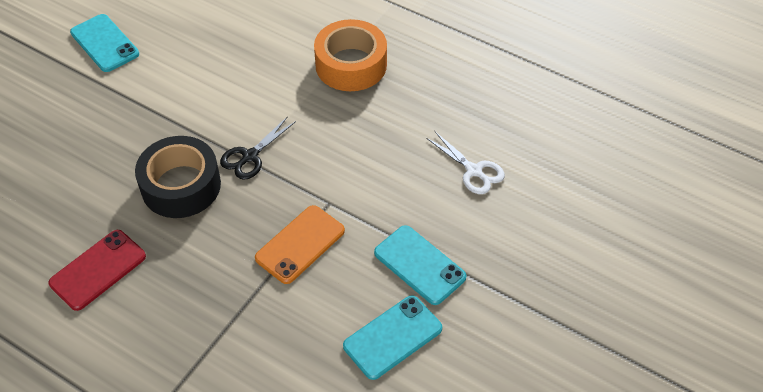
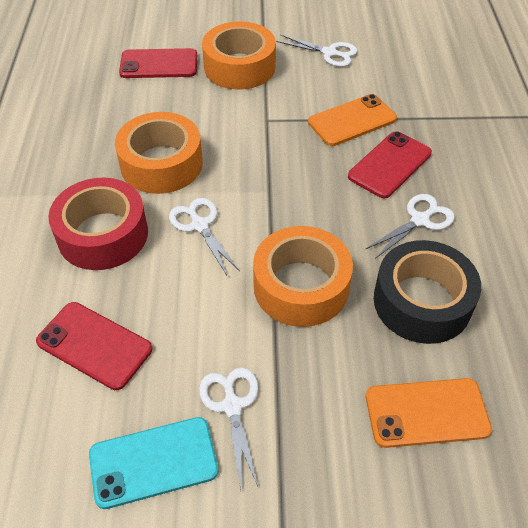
black scissors: [220,116,296,180] = 1 -> none = 0
orange phone: [255,205,345,284] = 1 -> [308,94,397,146] [366,378,492,448] = 2
orange tape: [314,19,387,91] = 1 -> [115,112,203,194] [202,21,276,90] [253,226,353,327] = 3
red phone: [49,230,146,311] = 1 -> [36,302,152,390] [119,48,197,78] [348,131,432,198] = 3
red tape: none = 0 -> [48,178,148,270] = 1
turquoise phone: [70,14,139,72] [343,295,442,380] [374,225,467,305] = 3 -> [89,417,218,509] = 1
white scissors: [426,132,505,194] = 1 -> [169,198,240,275] [199,368,259,489] [276,34,358,67] [366,194,455,259] = 4

